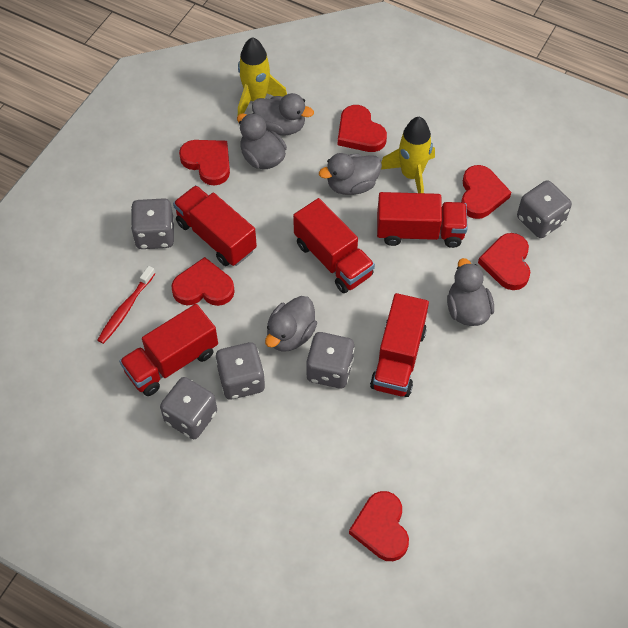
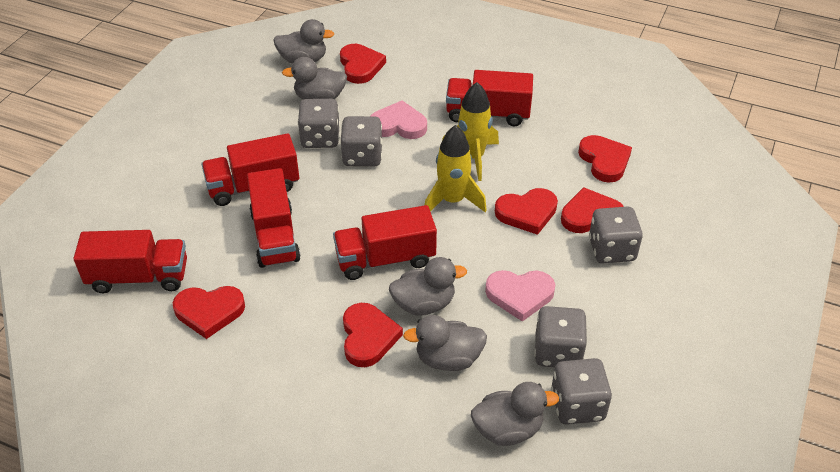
pink heart: none = 0 -> [371,100,427,139] [485,270,555,322] = 2
red toothbrush: [98,266,156,344] = 1 -> none = 0

